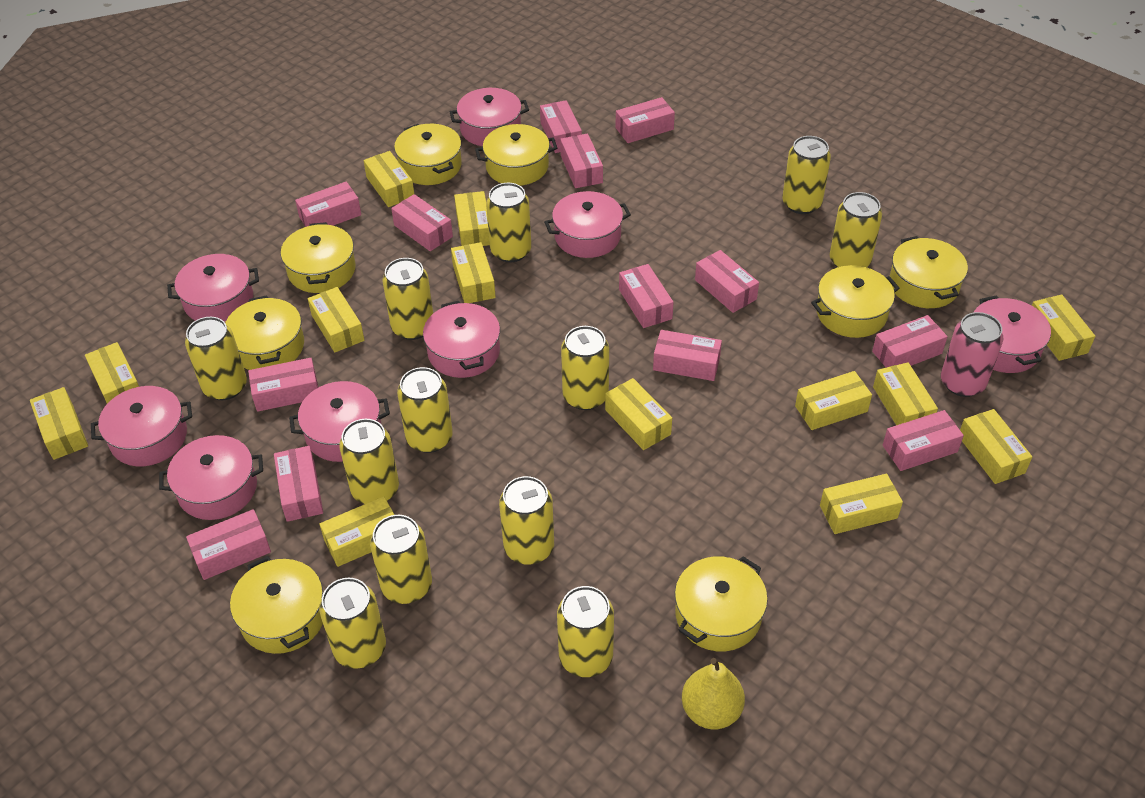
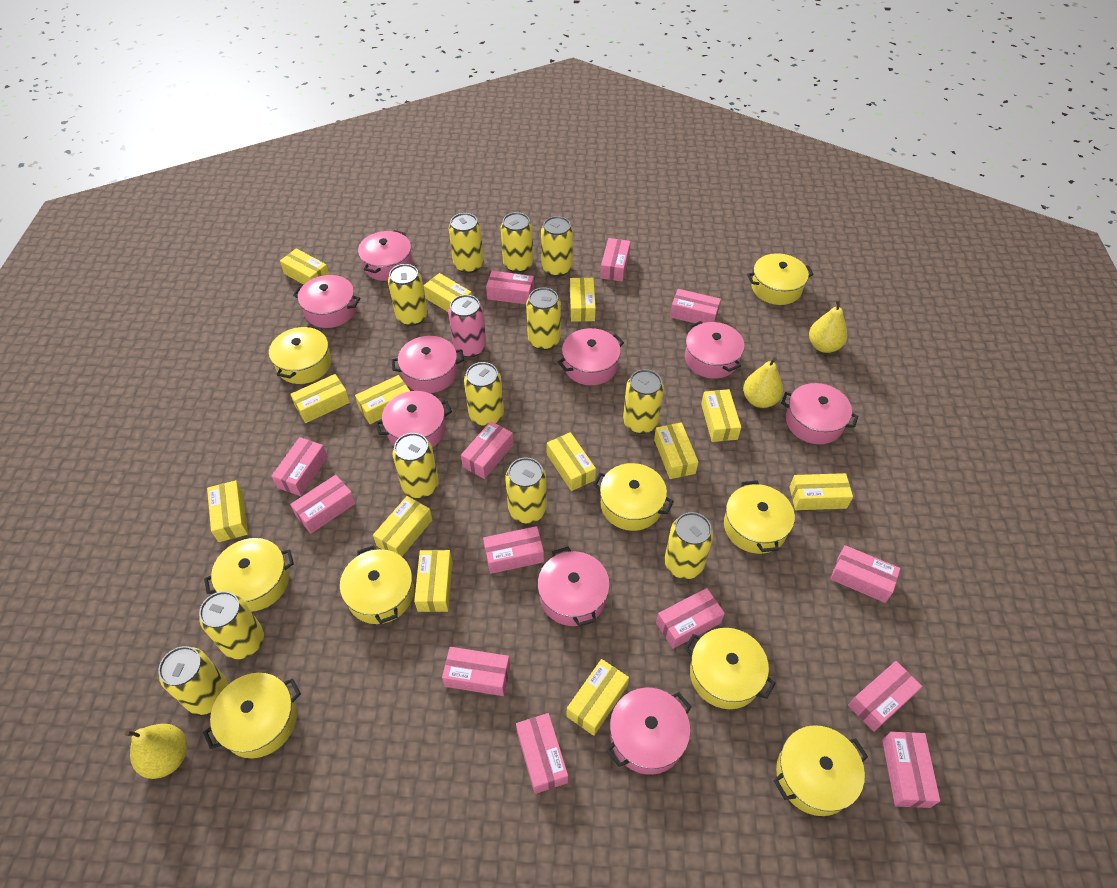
pink pot: [91,386,192,466] [159,435,263,520] [167,254,259,322] [289,381,390,462] [423,301,500,378] [450,88,529,146] [544,191,631,258] [974,295,1051,373] = 8 -> [293,275,360,328] [358,230,413,281] [375,391,452,447] [392,336,464,393] [538,547,610,627] [558,328,624,385] [606,688,692,775] [685,321,745,379] [781,383,858,444] = 9
yellow pear: [682,658,745,729] = 1 -> [125,724,187,779] [743,357,783,408] [809,299,847,353] = 3
yellow pot: [225,295,304,370] [230,556,323,654] [281,222,356,293] [394,124,462,185] [475,124,557,186] [675,556,768,651] [811,265,900,338] [890,236,968,308] = 8 -> [203,673,301,758] [204,538,294,612] [269,325,332,384] [340,545,414,624] [593,463,674,531] [684,628,775,709] [724,480,795,554] [747,253,814,305] [774,725,868,816] = 9

